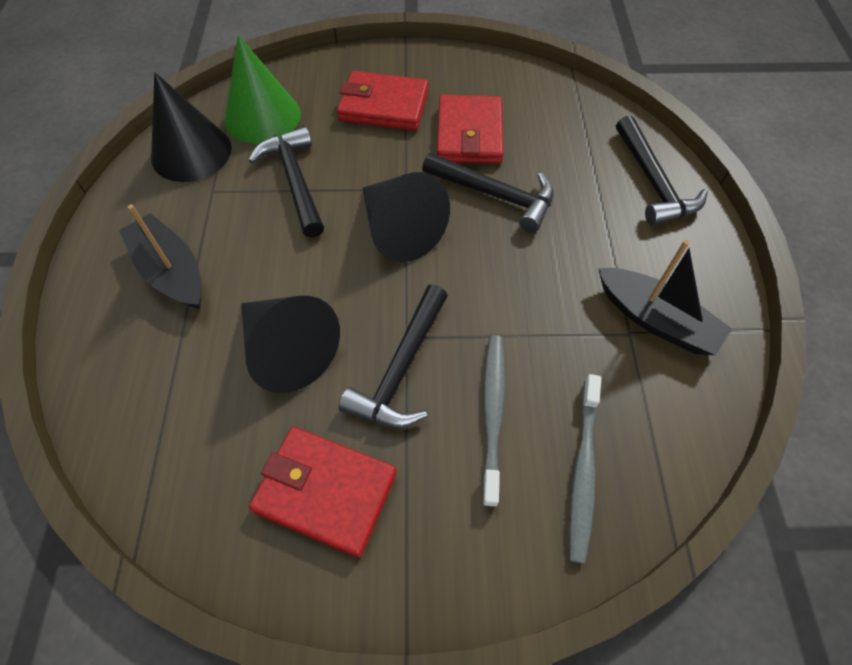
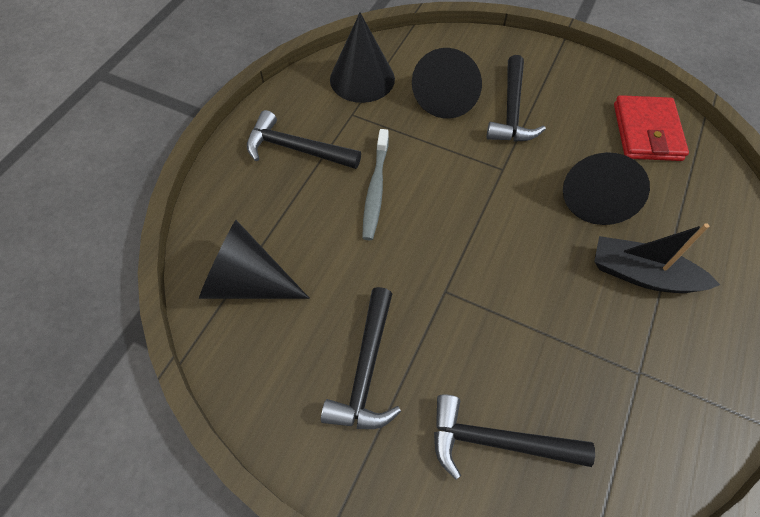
black boat: [119,204,202,309] [598,240,732,355] = 2 -> [594,223,720,293] = 1
black cone: [151,72,232,182] [241,296,340,393] [363,172,450,262] = 3 -> [199,220,309,299] [330,13,395,103] [412,48,482,119] [563,152,650,225] = 4
green cone: [225,35,301,144] = 1 -> none = 0
grey toothbrush: [482,335,505,507] [569,374,601,564] = 2 -> [362,129,389,241] = 1
red wallet: [249,427,397,557] [337,71,429,131] [437,95,504,164] = 3 -> [614,95,689,161] = 1

